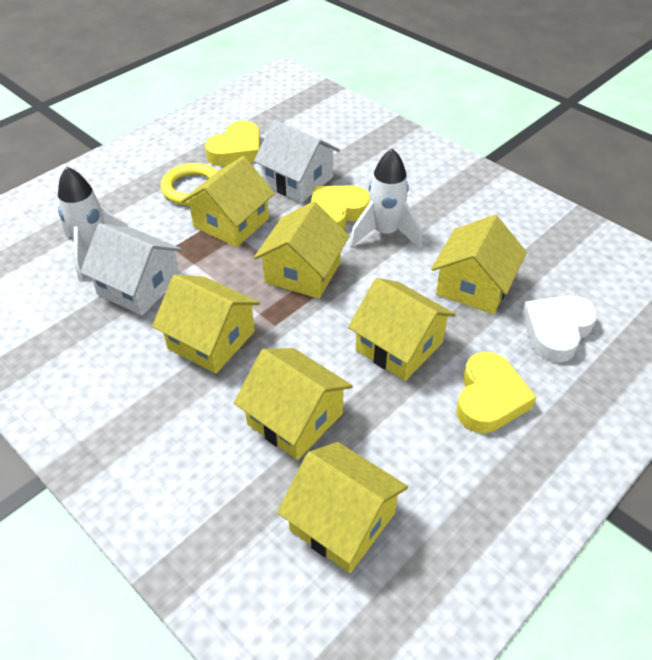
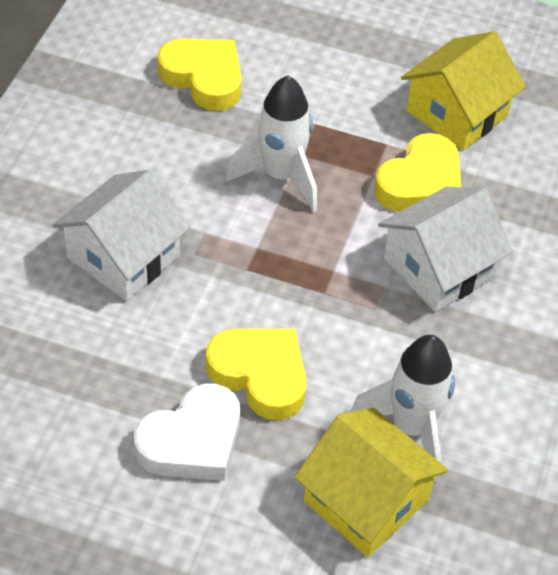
yellow house: [152,275,260,373] [181,156,275,247] [234,348,353,460] [254,201,349,299] [277,442,408,573] [348,278,456,381] [431,215,527,314] = 7 -> [294,408,448,557] [401,31,526,150] = 2
yellow ring: [161,163,218,206] = 1 -> none = 0

